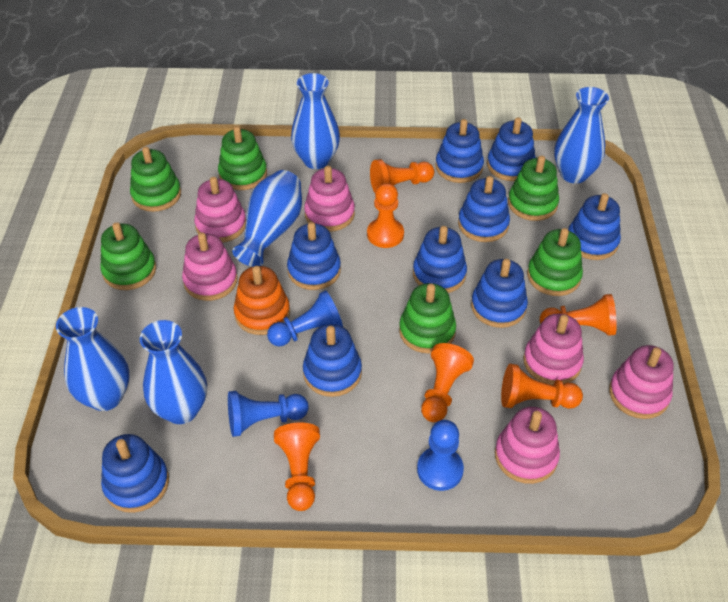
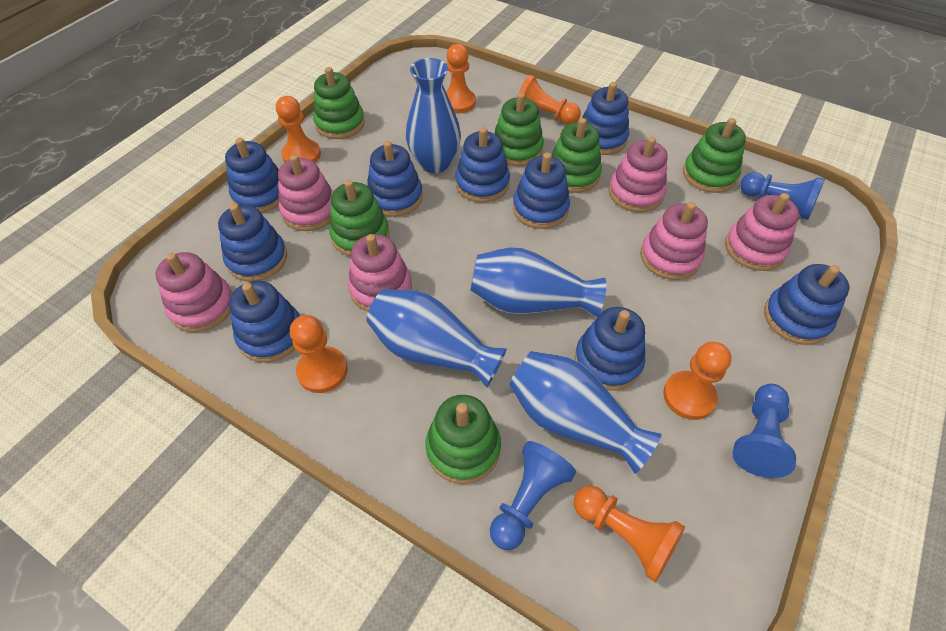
blue vase: [56,307,130,411] [140,320,207,424] [232,170,302,267] [291,73,340,169] [554,87,609,184] = 5 -> [366,289,507,388] [406,58,461,173] [470,247,606,317] [509,351,662,474] = 4
orange stacking toy: [233,266,290,335] = 1 -> none = 0

